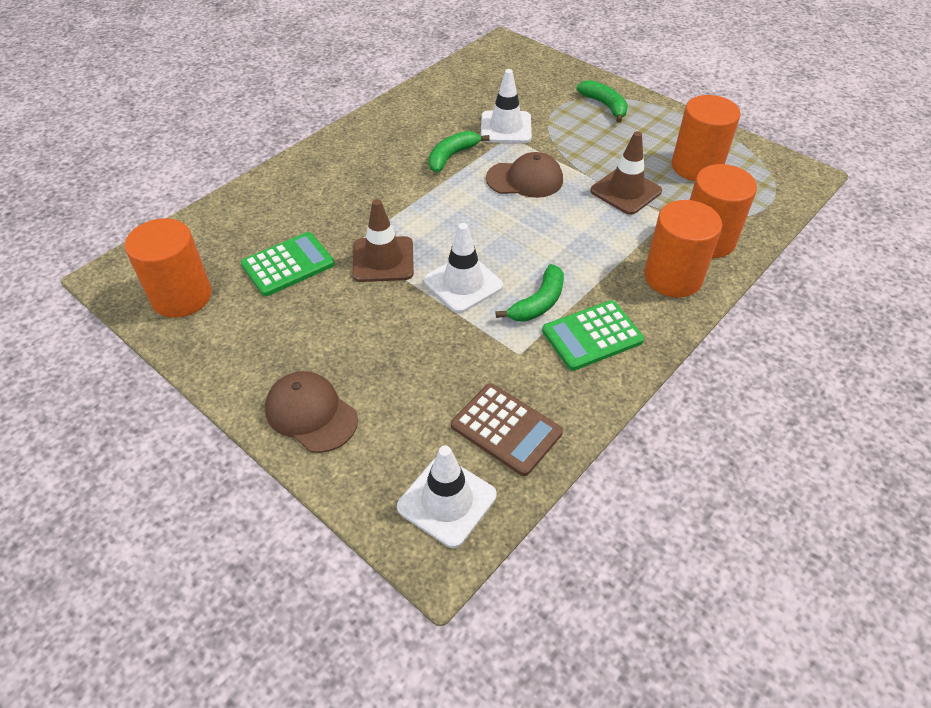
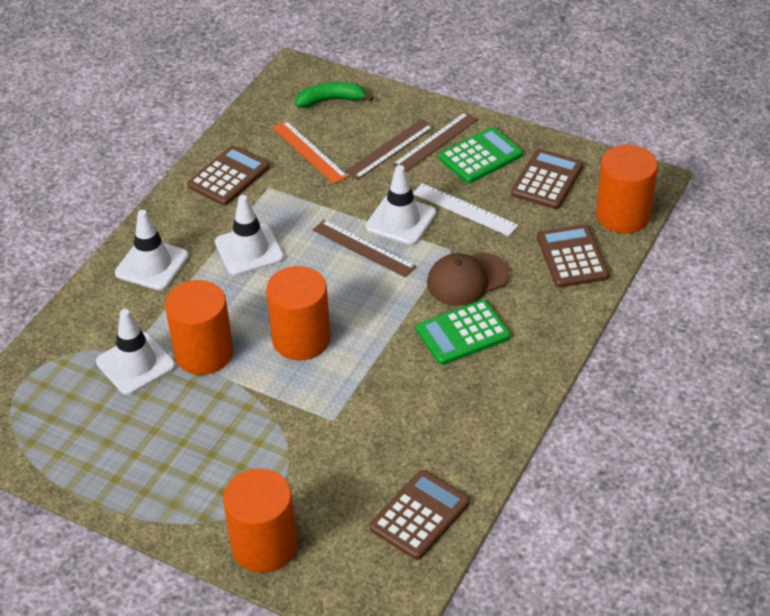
brown calculator: [451,383,563,476] = 1 -> [187,145,270,206] [370,470,470,560] [511,149,584,209] [537,224,609,288] = 4
brown cap: [265,371,358,453] [486,152,563,198] = 2 -> [427,252,509,306] = 1
brown ruler: none = 0 -> [313,220,417,278] [345,119,434,179] [392,112,478,172] = 3
brown traffic cone: [352,199,414,282] [590,131,662,215] = 2 -> none = 0
green banana: [429,131,490,172] [496,264,564,322] [576,80,628,123] = 3 -> [296,82,374,108] = 1
orange ruler: none = 0 -> [272,120,348,184] = 1
white ruler: none = 0 -> [413,183,518,236] = 1
white traffic cone: [397,446,497,548] [424,223,503,313] [481,69,532,143] = 3 -> [96,309,176,395] [115,210,189,290] [215,195,284,276] [365,165,436,245] = 4

